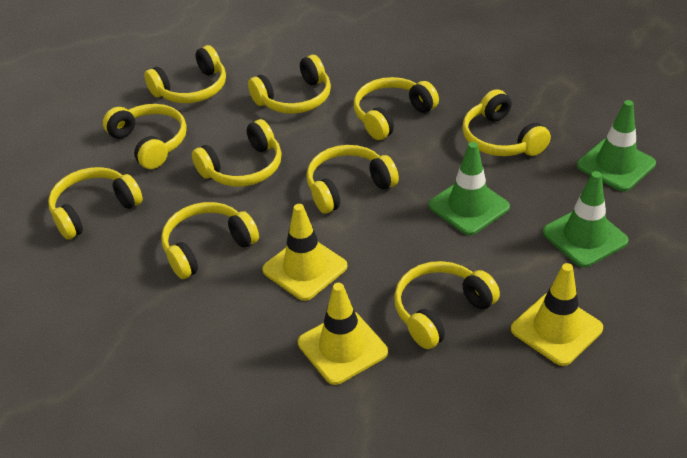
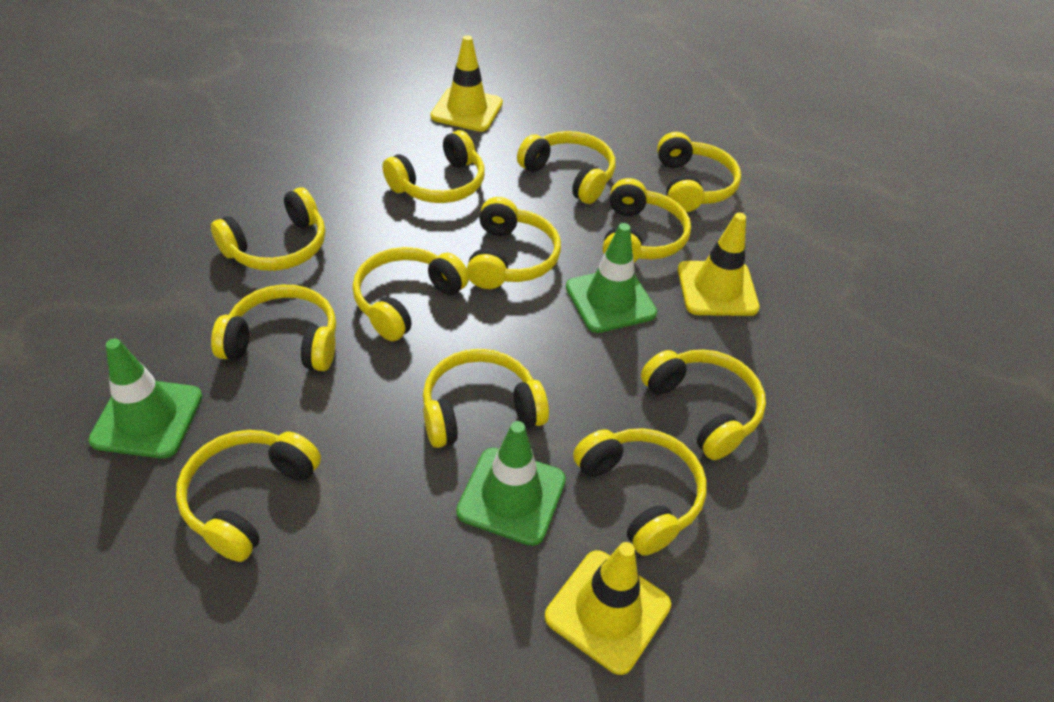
yellow headphones: [48,167,143,240] [103,104,187,169] [144,45,226,103] [161,202,259,279] [192,119,282,187] [248,55,331,114] [306,145,399,214] [354,77,439,140] [394,261,500,349] [462,89,551,156] = 10 -> [176,430,321,562] [211,187,325,271] [211,285,336,371] [352,247,469,341] [382,130,485,203] [423,349,549,448] [467,197,561,289] [517,131,616,204] [573,428,707,556] [603,178,691,262] [641,349,766,460] [657,132,741,213] = 12

